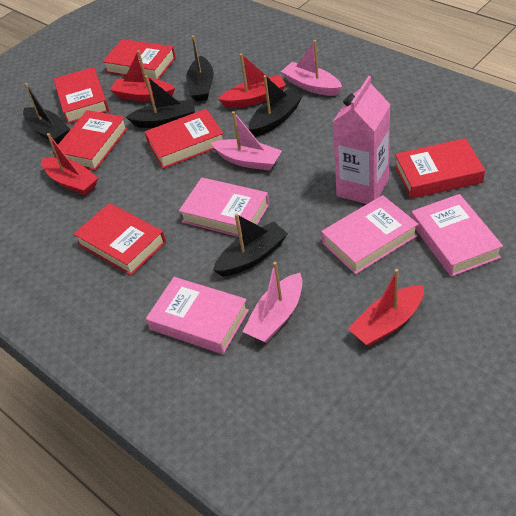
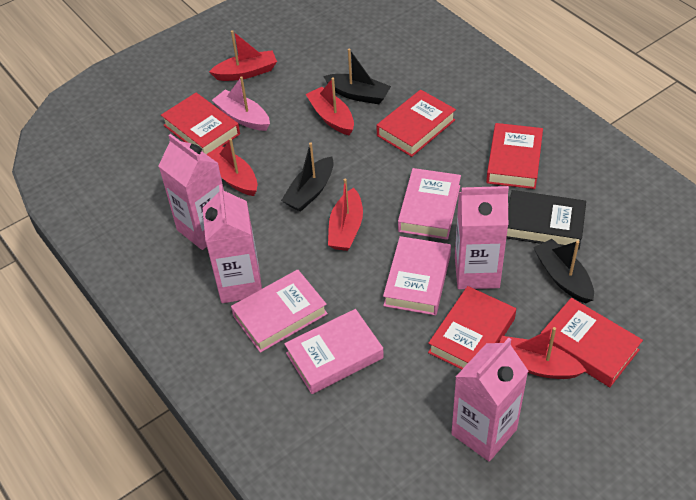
black boat: [23,83,70,144] [126,75,195,128] [186,36,214,102] [213,213,288,277] [249,75,303,137] = 5 -> [281,143,334,212] [323,49,391,104] [533,239,594,303] = 3
black book: none = 0 -> [507,190,586,249] = 1
pink boat: [211,111,282,171] [243,262,302,343] [281,40,342,96] = 3 -> [212,76,270,131] = 1
pink carton: [333,76,391,204] = 1 -> [159,134,224,250] [203,184,262,303] [451,338,528,462] [455,186,509,289] = 4
red boat: [41,133,98,195] [110,50,175,102] [218,53,286,108] [348,269,424,347] = 4 -> [206,138,257,196] [209,30,277,81] [305,77,354,136] [328,179,363,251] [500,327,586,379] = 5
red book: [53,110,128,171] [54,67,109,124] [74,203,166,276] [102,39,176,80] [145,109,224,169] [395,138,485,199] = 6 -> [161,93,240,154] [376,90,456,157] [428,286,516,370] [486,123,543,189] [541,298,643,387] = 5

